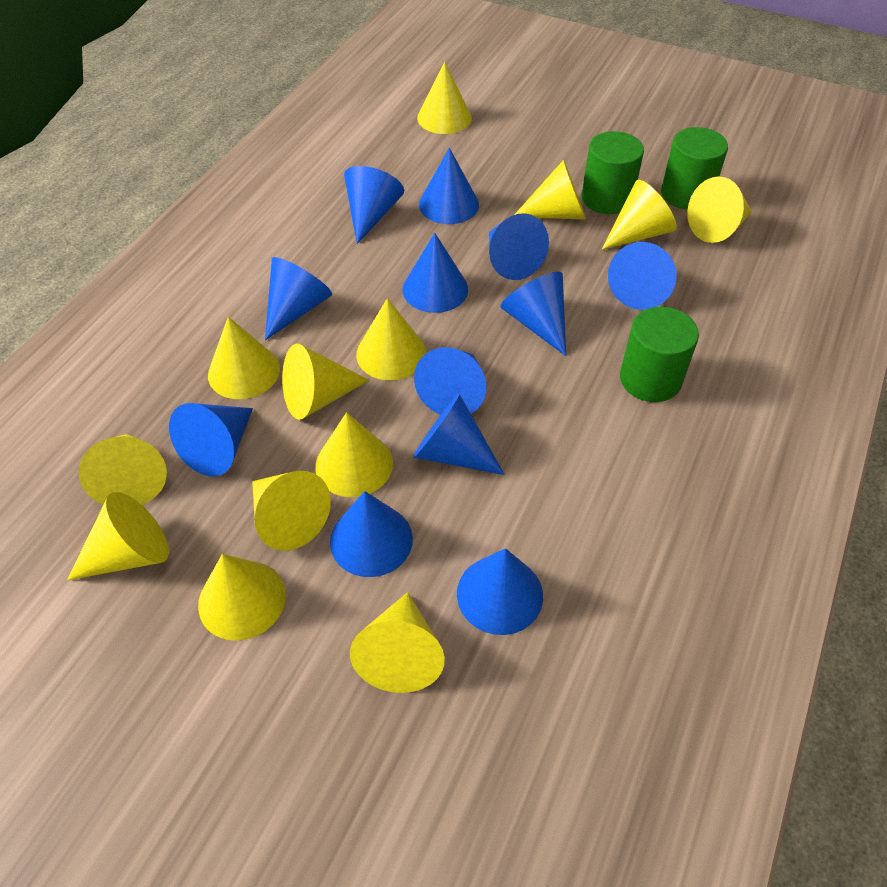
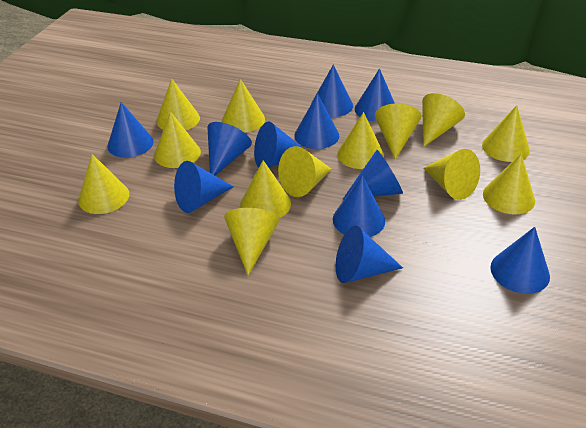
blue cone: [169,403,253,476] [265,257,332,340] [330,491,413,577] [344,166,404,244] [403,233,468,313] [413,394,505,475] [414,347,487,415] [419,148,479,224] [457,548,543,635] [489,213,549,280] [500,272,566,356] [608,242,677,310] = 12 -> [107,102,153,158] [174,161,234,213] [207,122,252,175] [254,121,303,168] [294,94,339,149] [311,64,353,117] [333,176,385,237] [336,226,403,283] [342,150,403,200] [355,69,395,122] [490,227,550,294] = 11
green cylinder: [582,131,644,214] [620,306,699,402] [661,127,728,210] = 3 -> none = 0

